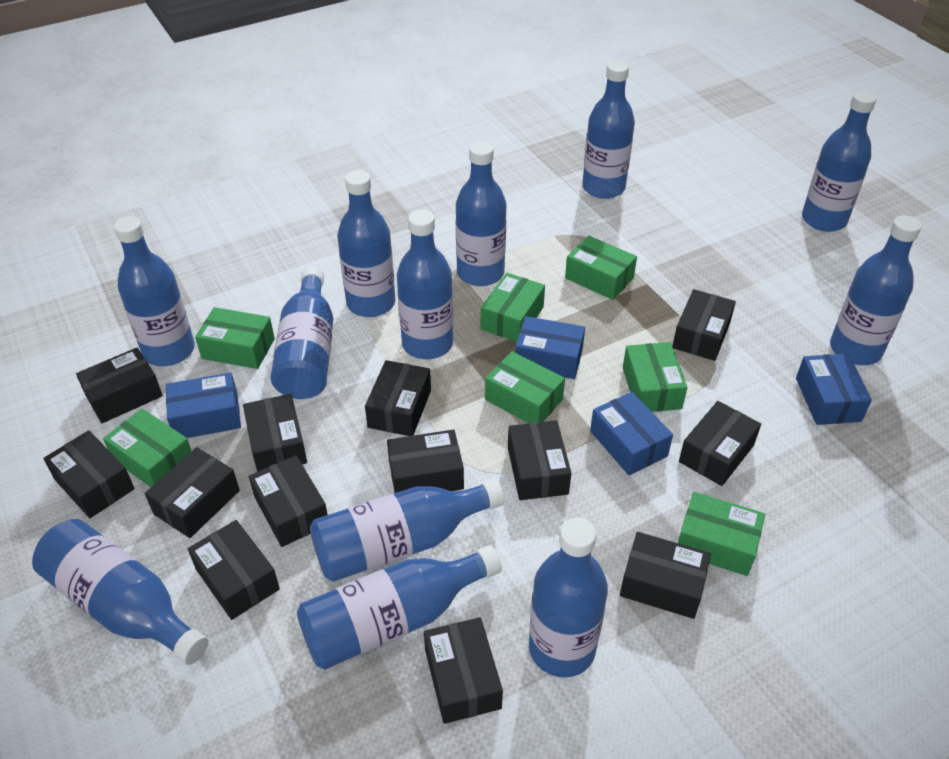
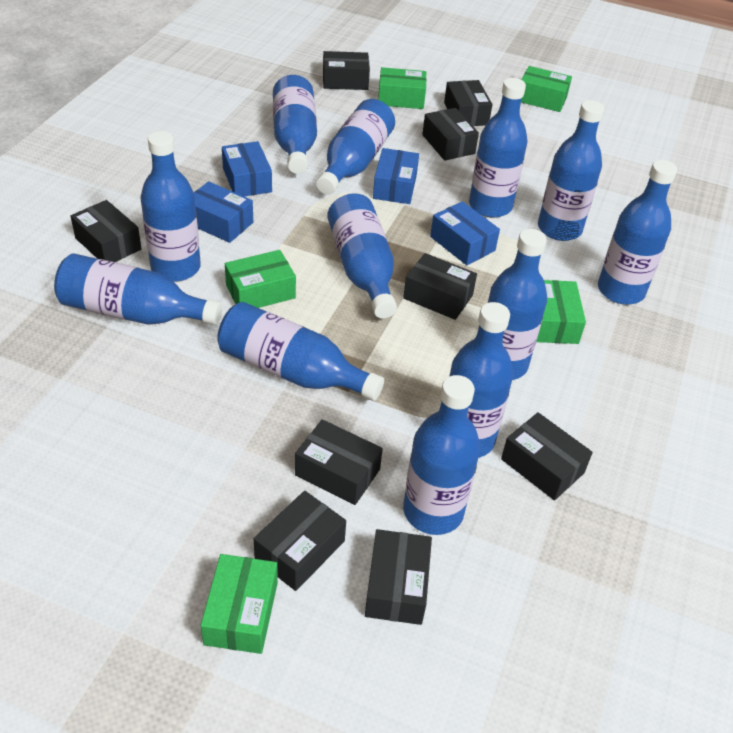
black box: [43,430,135,518] [76,348,163,423] [145,447,240,538] [188,520,280,620] [243,394,307,472] [249,455,328,547] [365,360,431,436] [387,429,464,493] [424,617,503,724] [508,420,571,500] [620,532,711,619] [673,289,736,361] [679,401,761,486] = 13 -> [71,200,142,262] [254,491,346,591] [295,419,383,505] [323,51,370,90] [365,529,432,625] [403,253,477,320] [422,108,479,161] [444,80,492,126] [501,412,593,500] = 9
green box: [103,408,191,487] [195,307,275,369] [481,273,545,342] [485,351,565,423] [565,236,637,300] [623,342,688,412] [678,492,765,576] = 7 -> [201,554,278,654] [225,250,296,308] [378,67,427,109] [521,66,572,112] [536,280,586,344] = 5

